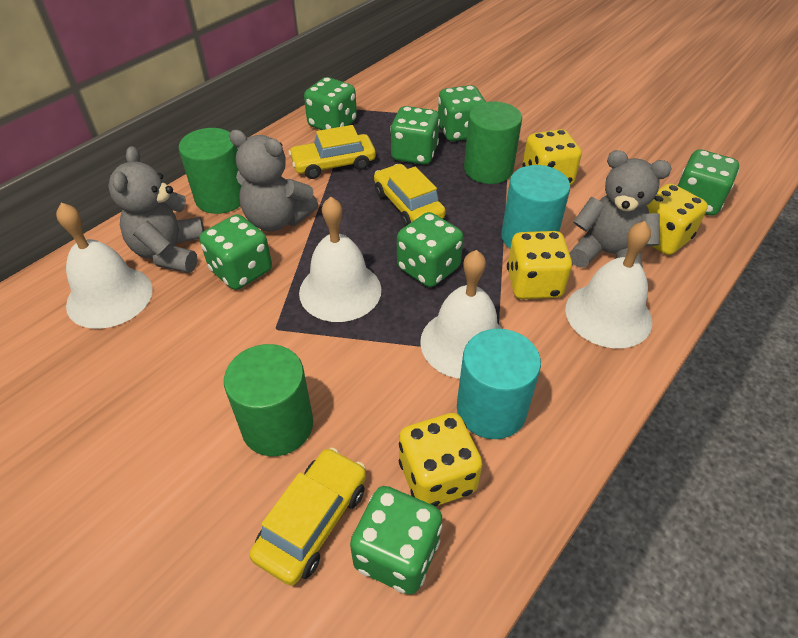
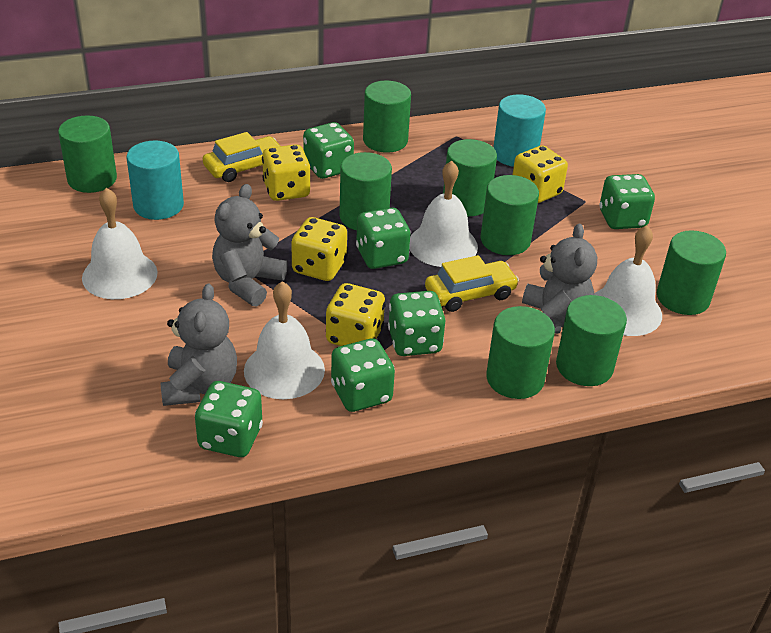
green cylinder: [179,128,242,214] [224,344,313,456] [464,101,522,184] = 3 -> [58,116,117,193] [339,152,392,230] [363,81,411,153] [443,139,497,216] [481,175,539,255] [486,306,555,399] [556,295,627,386] [657,230,726,315] = 8
green dice: [200,214,272,290] [304,77,357,130] [350,486,442,594] [390,106,440,165] [397,212,463,287] [438,85,486,141] [678,149,739,216] = 7 -> [195,381,263,457] [303,122,354,179] [331,338,395,412] [356,208,411,269] [388,291,445,356] [599,174,655,229] = 6
yellow car: [249,448,366,586] [288,125,376,179] [374,164,446,226] = 3 -> [203,132,280,182] [425,255,519,312] = 2

